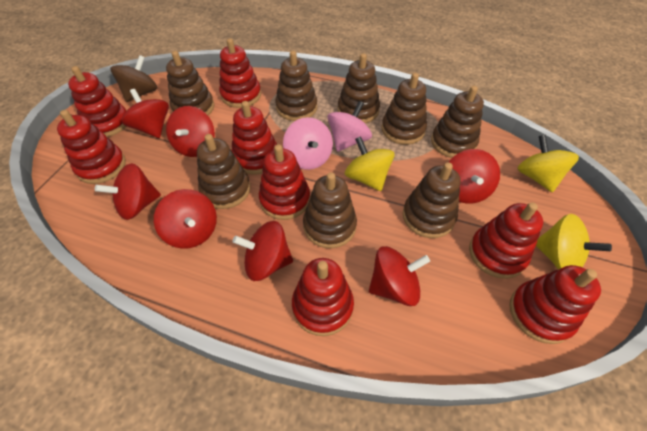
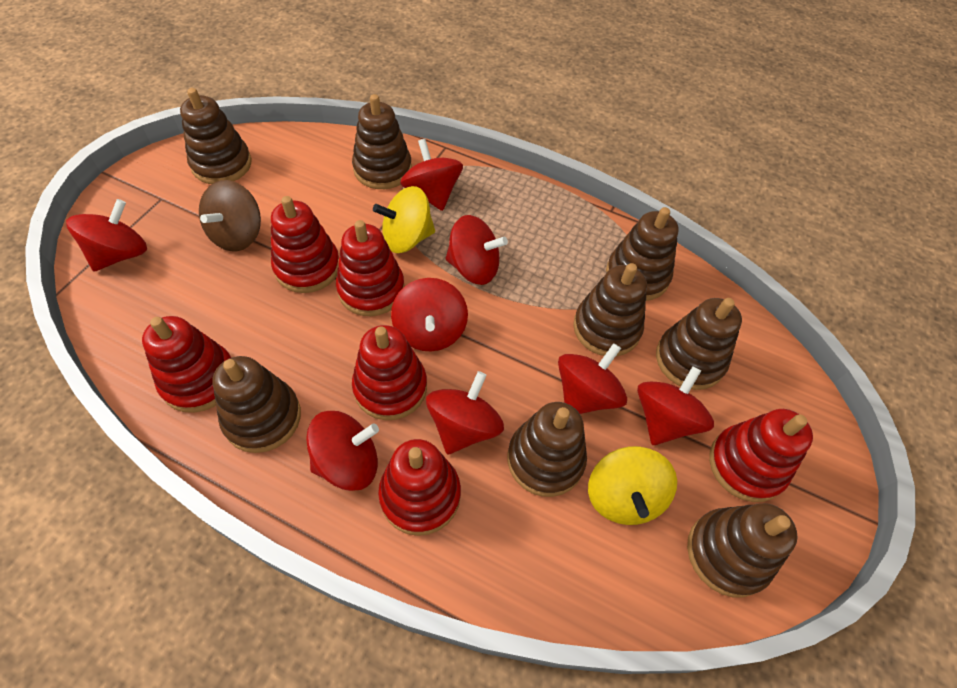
pink spinning top: [283,117,333,170] [327,101,372,152] = 2 -> none = 0
red spinning top: [95,163,161,220] [122,89,169,138] [154,189,217,249] [166,106,215,157] [232,221,293,281] [369,246,430,306] [449,149,500,204] = 7 -> [66,199,147,271] [306,411,379,491] [391,278,468,351] [400,139,463,211] [426,371,504,455] [446,215,508,285] [558,343,627,414] [637,366,714,445] = 8
red stacking toy: [57,110,126,184] [68,66,126,137] [219,38,261,108] [232,101,277,175] [259,144,310,220] [292,258,354,336] [469,202,543,279] [509,265,601,344] = 8 -> [142,316,231,413] [271,196,339,293] [336,220,405,316] [352,325,427,420] [378,439,461,536] [709,409,813,502] = 6
yellow spinning top: [345,136,394,191] [517,134,579,192] [536,214,612,270] = 3 -> [373,186,435,253] [588,446,677,525] = 2

